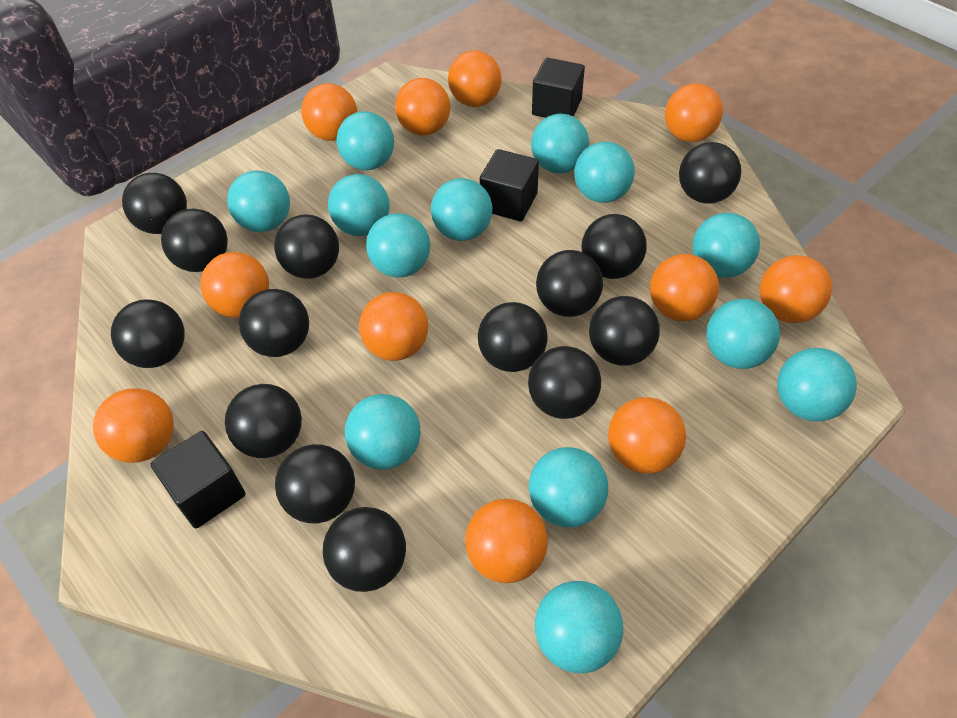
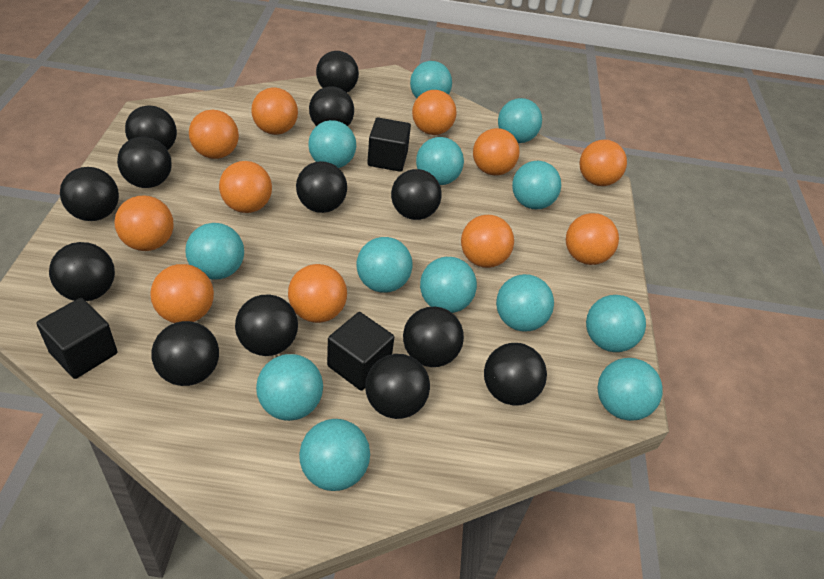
black ball: [111,300,184,368] [122,173,187,234] [161,209,228,272] [225,384,302,458] [239,289,309,357] [274,214,339,279] [275,444,355,523] [323,507,406,592] [478,302,547,372] [528,346,601,419] [536,250,603,317] [582,214,647,279] [589,296,660,366] [679,142,741,204] = 14 -> [49,242,115,301] [60,167,119,221] [117,136,172,188] [125,105,177,150] [151,321,219,386] [235,295,298,356] [296,161,347,213] [309,86,354,126] [316,51,359,93] [365,354,430,419] [391,169,442,220] [403,307,464,367] [484,343,547,406] = 13

